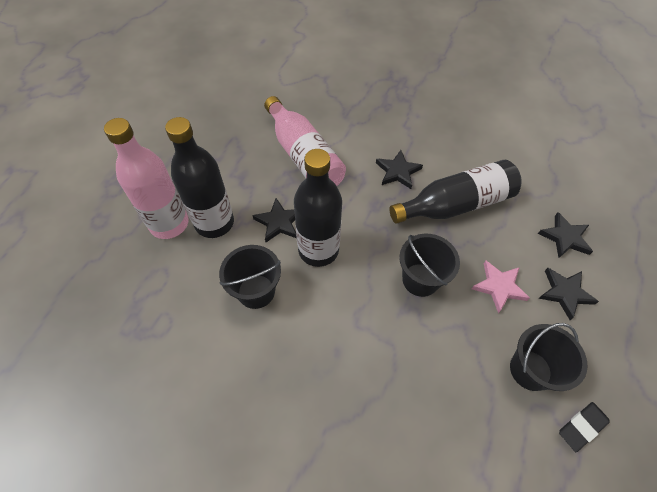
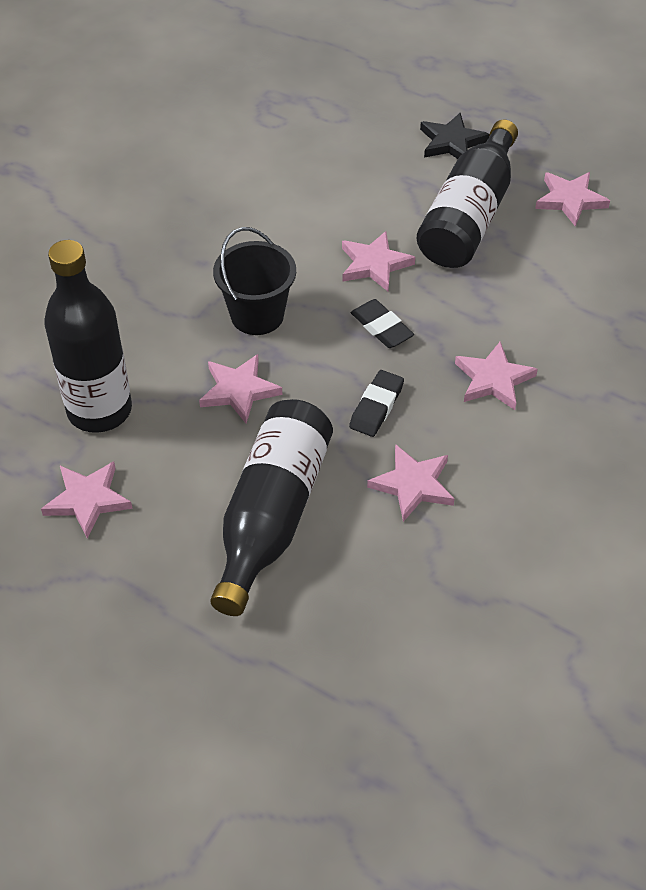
black bucket: [219,245,281,309] [399,234,460,297] [510,323,588,391] = 3 -> [213,227,296,335] = 1
black eraser: [559,402,610,452] = 1 -> [349,370,404,437] [351,299,414,348] = 2
black star: [252,198,297,242] [376,150,423,189] [538,212,593,258] [538,268,599,320] = 4 -> [420,113,490,159] = 1
pink bottle: [104,118,189,239] [264,96,346,186] = 2 -> none = 0
pink star: [472,261,530,313] = 1 -> [41,461,133,539] [199,354,282,424] [342,231,415,291] [367,444,454,522] [455,341,538,410] [535,172,610,227] = 6

